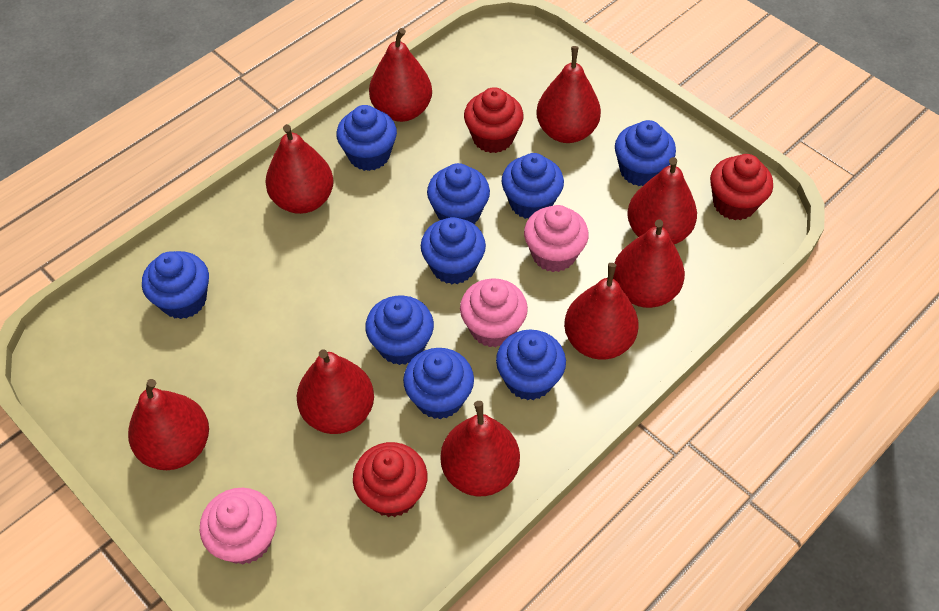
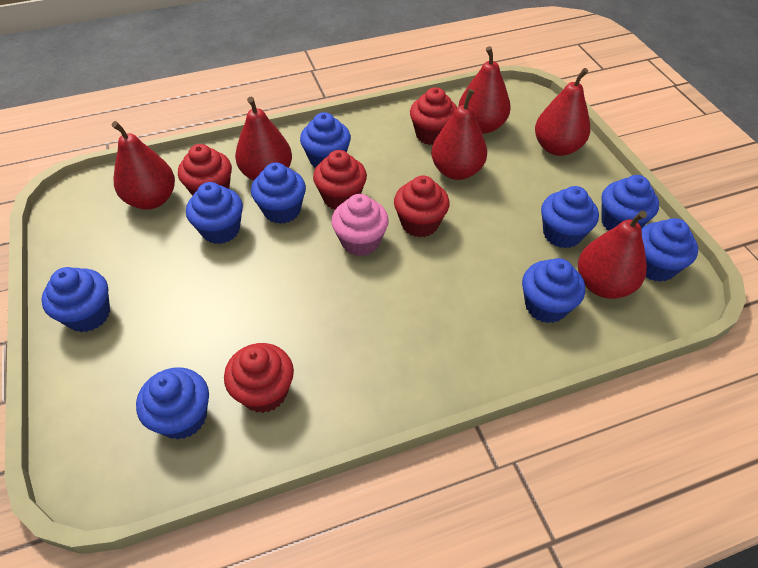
pink cupcake: [200,488,277,564] [460,278,528,347] [524,205,589,272] = 3 -> [331,194,389,256] = 1
red cupcake: [353,442,427,517] [464,87,524,153] [710,154,773,220] = 3 -> [178,144,232,196] [224,343,294,413] [313,150,367,209] [394,175,450,237] [410,87,457,145] = 5
red pear: [128,379,209,470] [265,124,334,214] [297,349,374,434] [369,28,432,122] [441,401,520,496] [536,46,601,143] [564,263,639,360] [613,219,685,308] [627,157,697,244] = 9 -> [112,121,175,210] [235,97,292,181] [431,89,487,180] [458,46,511,134] [535,68,590,156] [578,211,647,299] = 6

